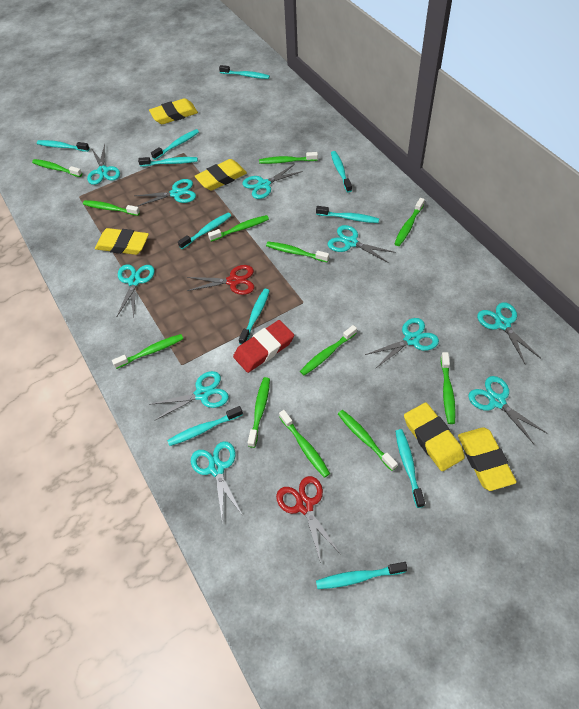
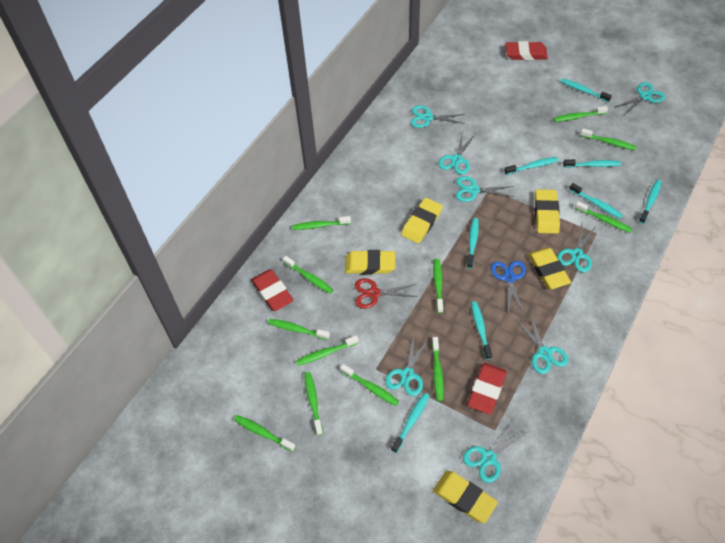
blue scissors: none = 0 -> [491,261,526,314] = 1
red eraser: [233,320,294,373] = 1 -> [251,269,294,311] [467,363,507,414] [505,41,548,60] = 3
red scissors: [187,265,254,295] [276,476,340,563] = 2 -> [355,278,417,309] = 1
turquoise scissors: [87,144,120,185] [117,264,155,317] [135,179,196,207] [149,371,229,420] [191,441,243,523] [242,164,303,199] [328,225,396,263] [365,318,439,369] [468,376,547,444] [477,302,541,364] = 10 -> [386,334,428,396] [411,105,465,128] [438,134,475,175] [456,176,514,202] [463,420,528,483] [517,314,568,374] [557,223,597,272] [614,82,665,115] = 8
turquoise toothbrush: [37,140,90,152] [138,157,198,167] [151,129,199,160] [167,406,243,446] [178,213,231,249] [219,65,270,79] [239,289,270,344] [316,206,379,223] [316,562,408,589] [331,151,352,193] [395,429,425,508] = 11 -> [391,393,430,453] [467,218,479,269] [471,302,492,360] [504,157,559,175] [561,79,612,103] [563,159,621,168] [569,183,623,218] [639,180,662,224] = 8

